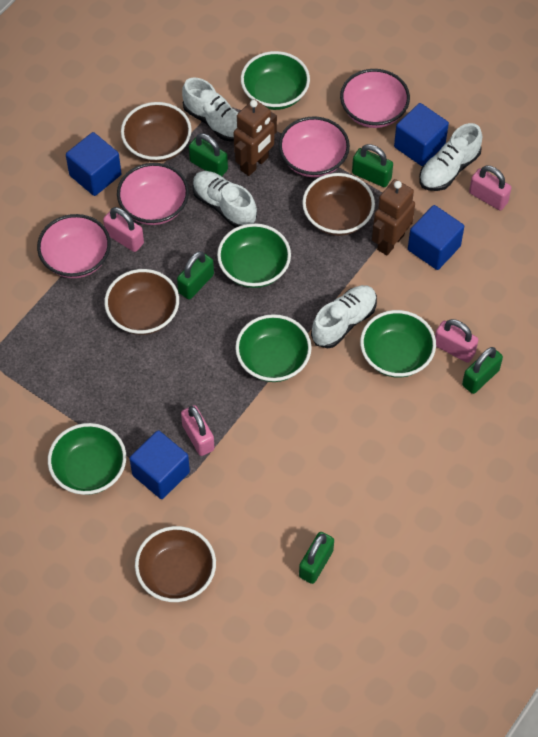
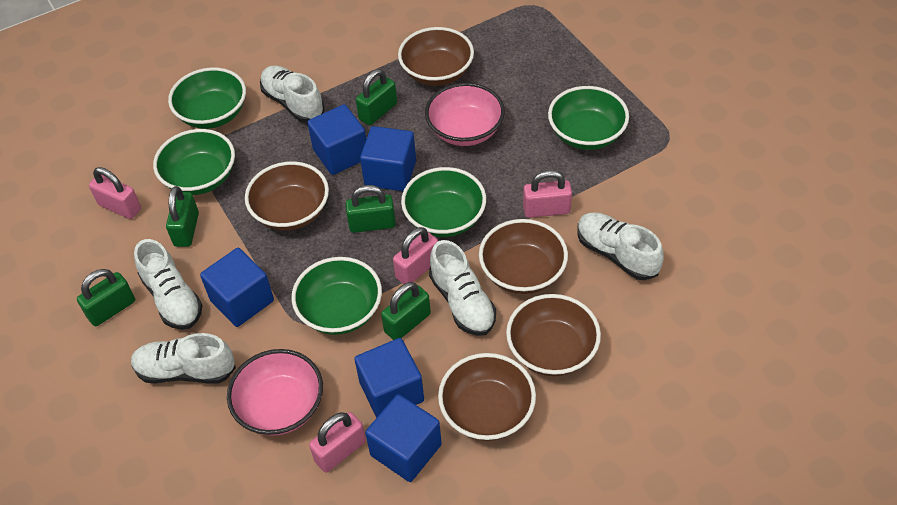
blue cube: [66,132,122,196] [129,430,190,499] [394,103,449,166] [408,205,464,270] = 4 -> [200,248,274,327] [307,104,366,175] [354,338,424,418] [360,126,416,191] [365,394,442,482] = 5
brown bowl: [104,269,179,335] [121,102,192,162] [135,526,216,602] [302,173,375,236] = 4 -> [245,161,329,231] [398,27,474,86] [438,353,536,441] [479,219,568,294] [506,294,601,376] = 5
brown robot: [234,99,277,176] [372,179,415,255] = 2 -> none = 0
pink bowl: [37,214,111,278] [117,163,189,225] [279,116,350,177] [340,69,410,128] = 4 -> [227,349,323,436] [425,83,505,146] = 2
white shoe: [182,77,238,142] [192,171,257,228] [311,285,377,348] [419,123,482,191] = 4 -> [131,333,236,384] [134,239,203,330] [260,66,325,123] [429,240,496,336] [577,212,664,280] = 5

